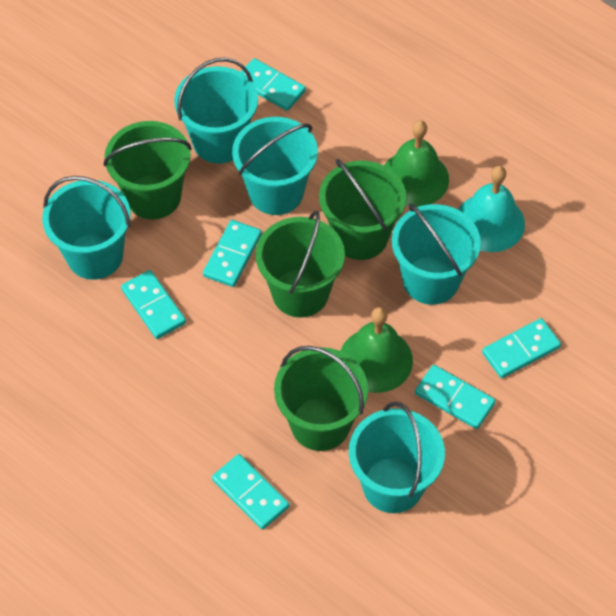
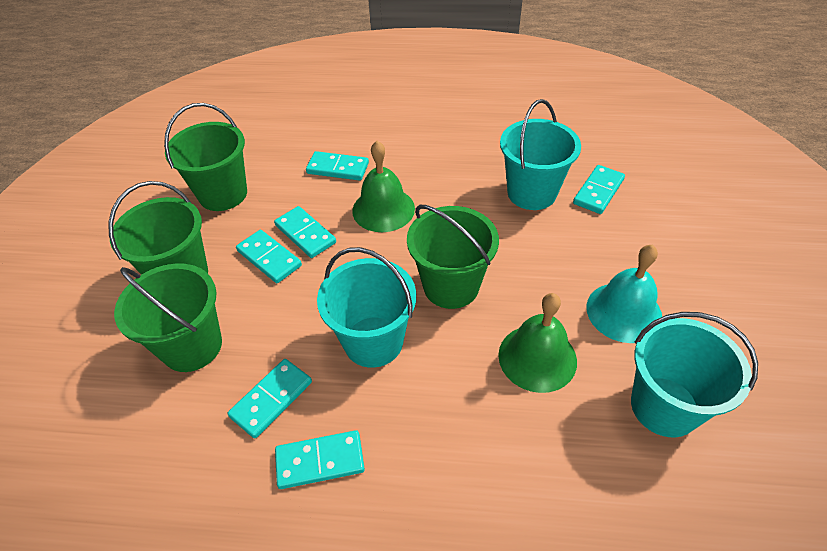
turquoise bucket: [42,176,131,280] [174,57,258,164] [232,117,318,215] [349,402,445,513] [392,203,481,305] = 5 -> [317,247,416,368] [500,99,581,210] [631,312,758,437] = 3

